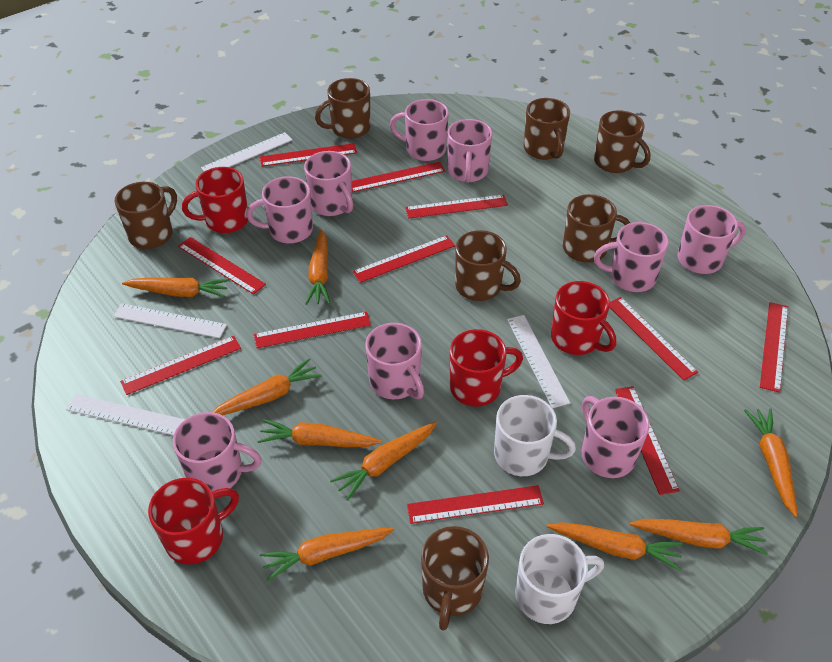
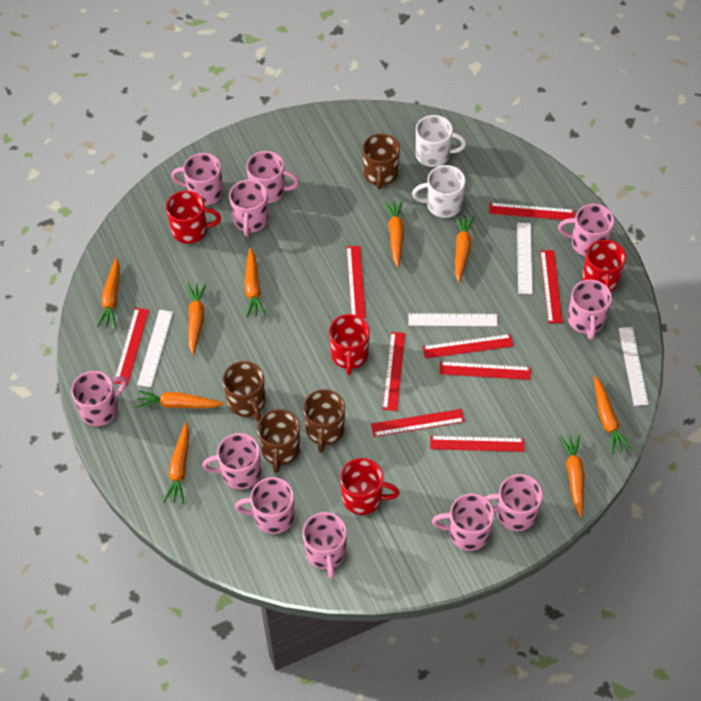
brown mug: [115,182,177,249] [315,78,371,139] [421,526,489,631] [455,230,521,301] [524,98,570,160] [563,194,630,263] [594,110,650,173] = 7 -> [223,361,265,421] [257,409,300,473] [303,389,345,453] [362,134,400,189] = 4
pink mug: [173,412,262,491] [246,176,313,244] [304,151,353,216] [365,323,424,399] [390,99,449,161] [447,119,492,183] [582,396,650,478] [594,222,669,292] [678,205,746,274] = 9 -> [71,371,127,426] [171,153,223,205] [202,433,261,490] [229,180,269,236] [235,477,295,534] [246,151,299,203] [303,512,347,579] [432,494,494,551] [485,474,543,531] [558,204,614,256] [568,280,612,340] = 11
red ruler: [120,336,241,395] [178,237,266,295] [254,312,371,348] [260,143,357,167] [351,162,445,192] [352,235,455,283] [405,195,508,219] [407,485,544,524] [610,297,698,381] [615,386,680,495] [760,302,788,393] = 11 -> [114,308,149,385] [346,246,366,318] [371,409,465,437] [383,332,405,411] [423,334,513,359] [430,436,524,452] [439,361,531,380] [489,203,575,220] [540,250,563,323] = 9

